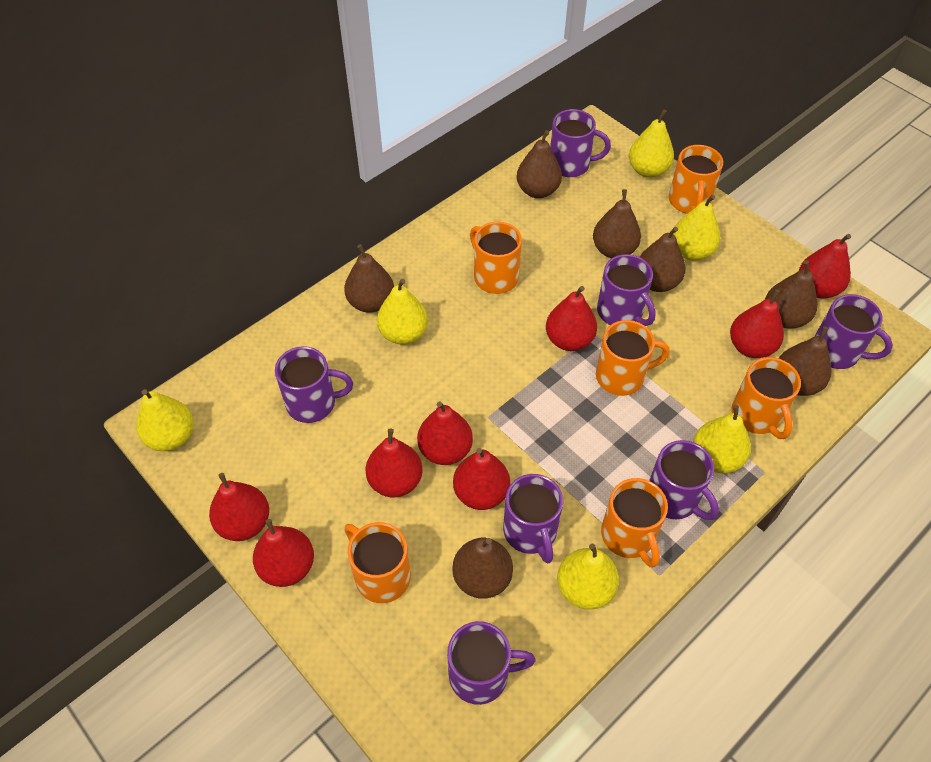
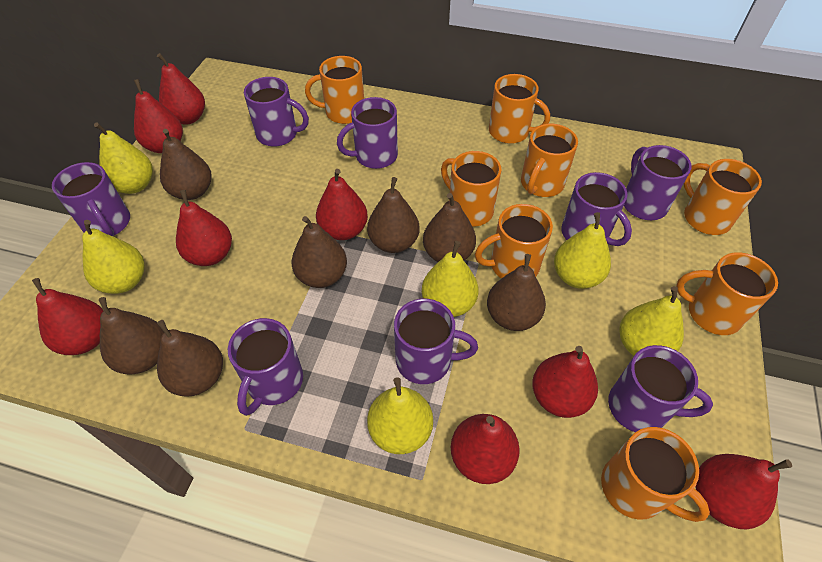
orange mug: [345,522,411,603] [470,222,522,294] [596,320,670,396] [601,478,668,568] [669,145,723,214] [731,357,801,439] = 6 -> [305,56,364,124] [441,151,502,227] [475,204,553,279] [489,74,550,144] [521,124,578,197] [601,427,710,522] [676,252,778,335] [684,159,762,235] = 8
purple mug: [275,346,353,423] [447,621,536,705] [503,474,563,563] [550,109,611,177] [597,254,656,326] [649,440,719,520] [814,294,893,369] = 7 -> [52,162,130,236] [228,318,303,416] [244,77,309,147] [337,97,398,169] [394,299,478,384] [561,172,632,246] [608,345,713,432] [624,145,692,220] = 8

